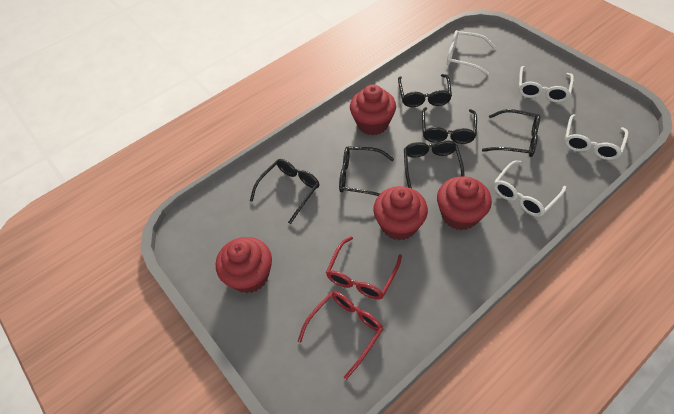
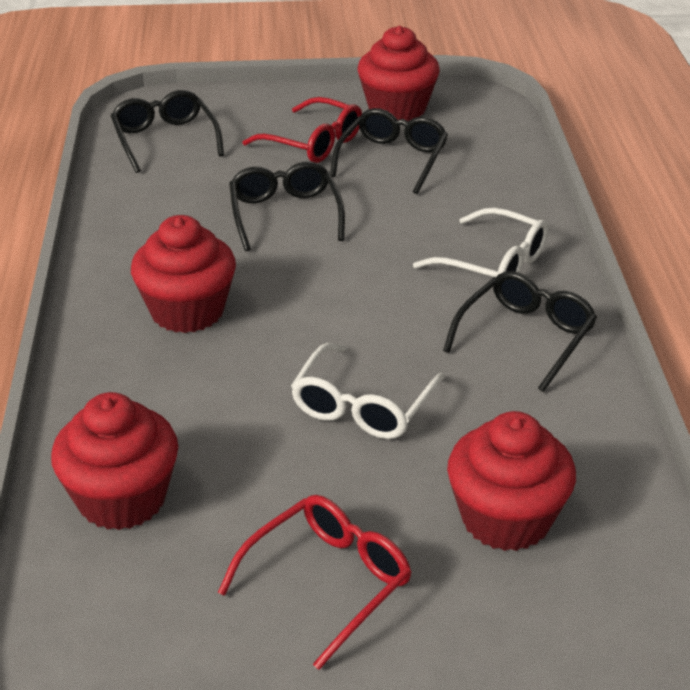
black glasses: [250,159,320,224] [339,146,394,196] [398,74,452,107] [404,140,464,188] [422,107,477,144] [482,109,540,157] = 6 -> [111,90,224,173] [229,162,345,251] [330,108,448,194] [443,271,597,392] = 4
white glasses: [447,30,495,75] [494,160,566,217] [519,66,574,102] [565,114,628,160] = 4 -> [291,343,445,439] [413,207,548,277] = 2

